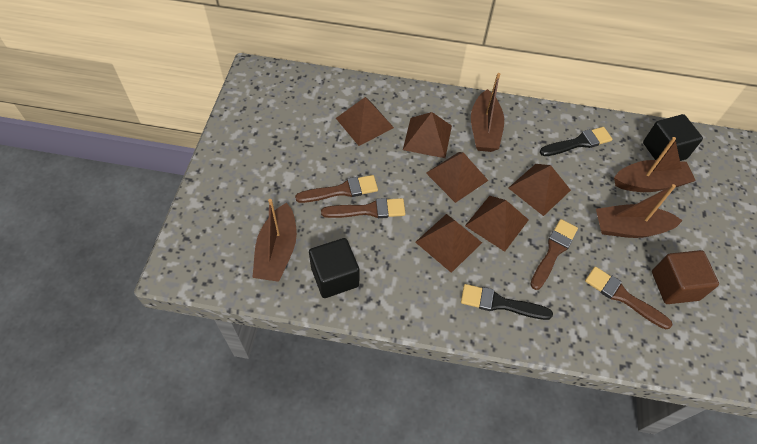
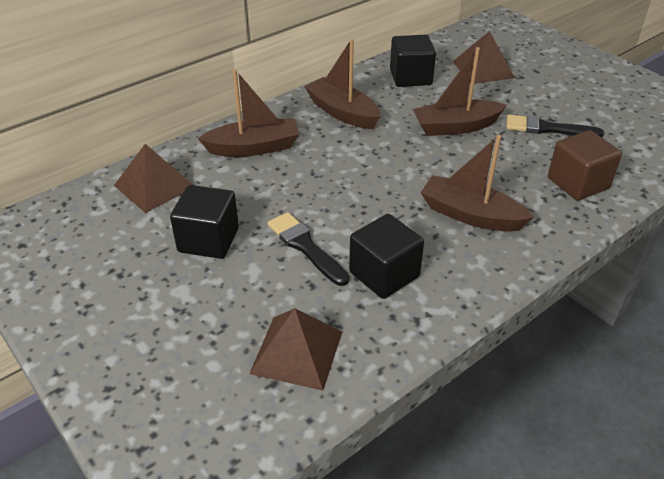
black cube: [309,238,360,298] [643,114,703,161] = 2 -> [170,185,239,259] [349,214,424,299] [390,35,436,87] = 3
brown brush: [295,175,378,203] [321,198,406,218] [530,219,578,290] [585,266,673,329] = 4 -> none = 0
brown pyramid: [336,97,394,146] [403,112,452,158] [415,214,482,273] [426,152,489,203] [465,196,529,252] [508,164,571,216] = 6 -> [114,144,193,213] [249,308,342,391] [453,31,515,84] = 3

